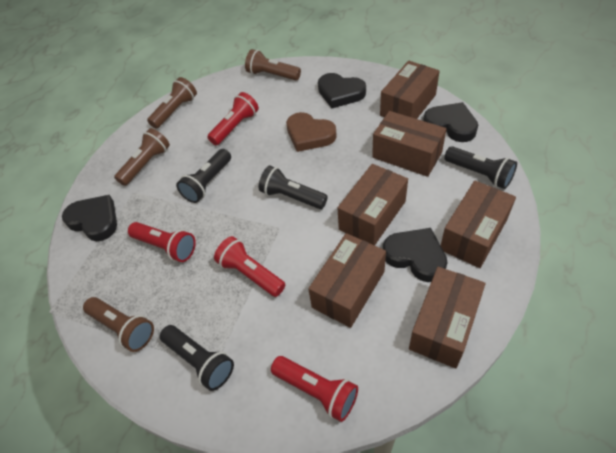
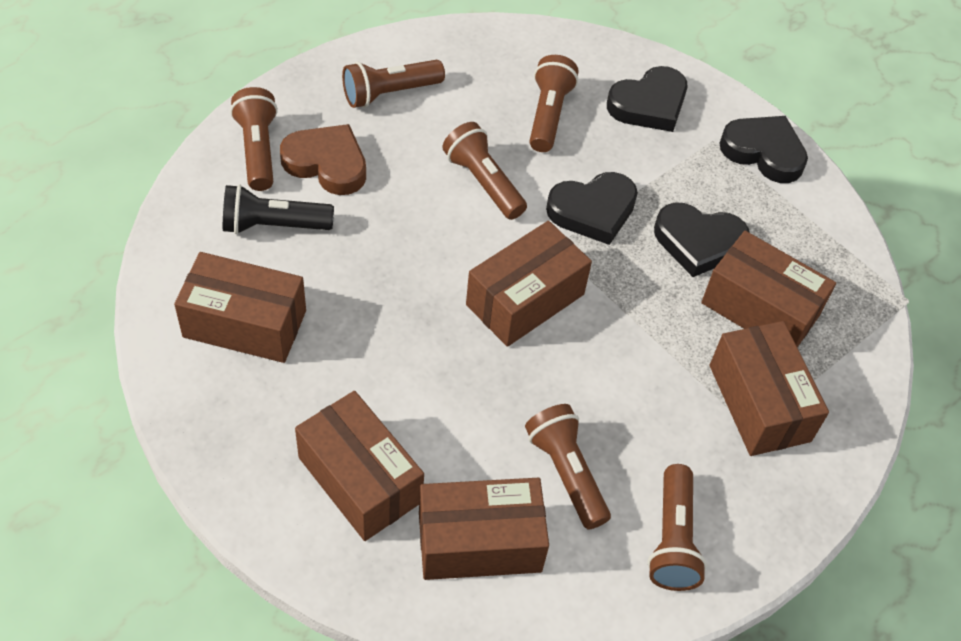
black flashlight: [160,325,234,391] [176,149,231,203] [259,166,328,209] [444,146,517,189] = 4 -> [223,184,334,234] = 1
brown flashlight: [83,297,154,352] [114,128,170,186] [147,77,197,129] [245,49,301,81] = 4 -> [230,87,278,191] [342,60,445,108] [442,122,527,220] [525,404,611,529] [529,55,578,152] [648,464,707,591] = 6
red flashlight: [128,222,196,262] [207,92,259,145] [214,236,285,297] [271,356,358,422] = 4 -> none = 0

